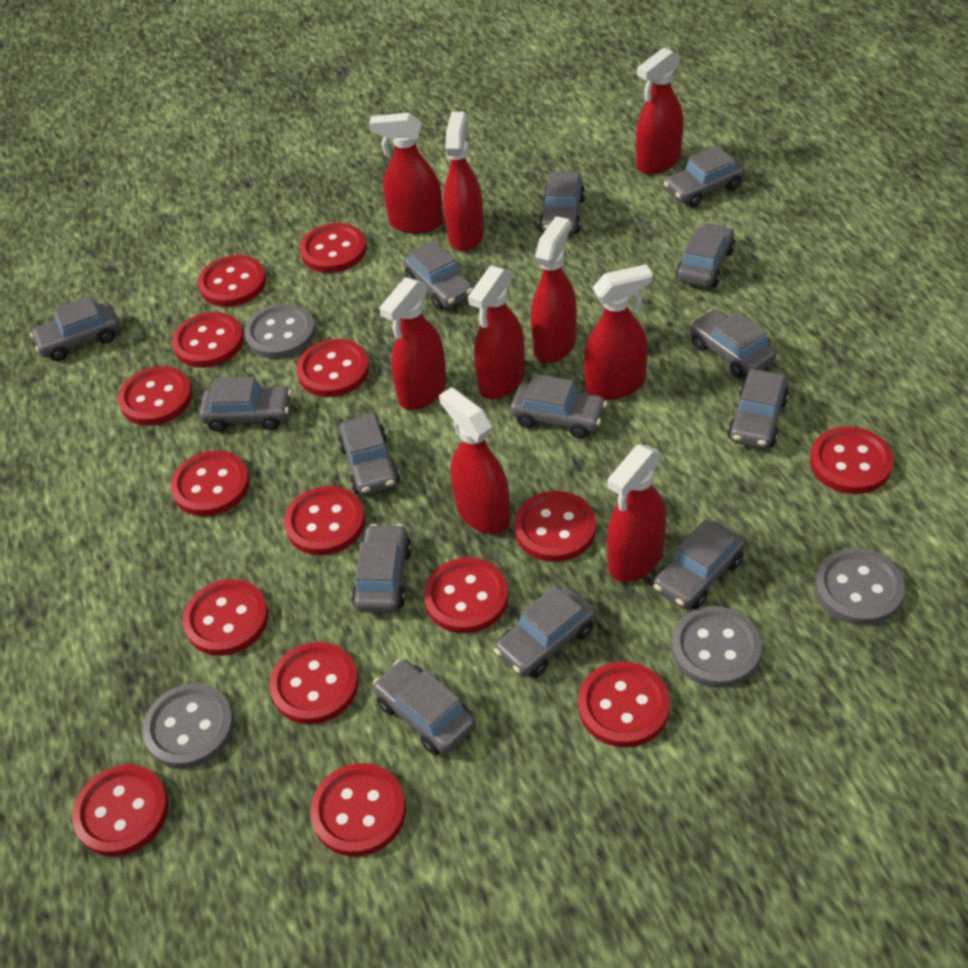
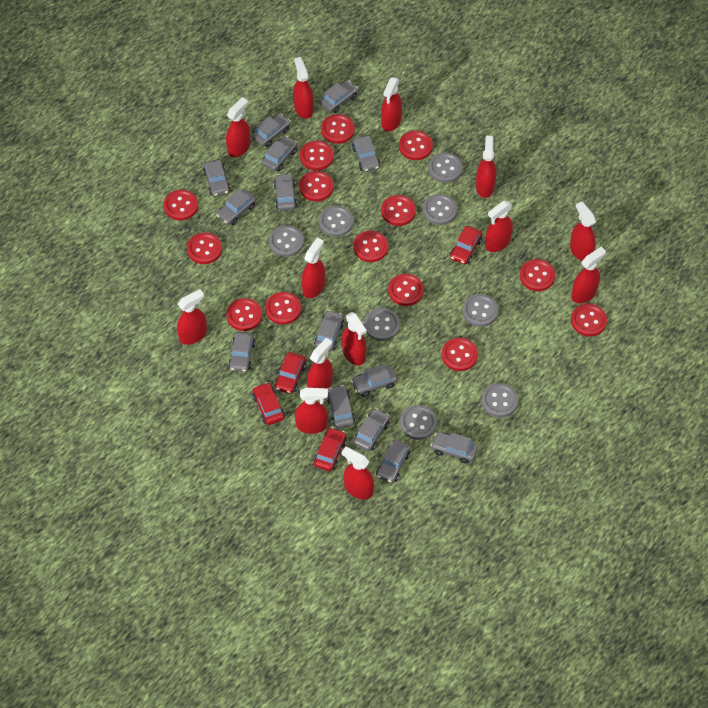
grey button: [142,683,234,769] [244,304,315,359] [672,606,762,688] [814,548,905,625] = 4 -> [269,225,304,257] [319,206,353,237] [364,308,400,341] [400,405,437,440] [423,194,457,225] [428,153,463,183] [462,294,498,327] [481,383,518,418] = 8
red button: [72,764,169,857] [118,366,193,426] [171,450,250,516] [172,312,244,368] [183,579,268,656] [198,255,266,307] [269,642,359,724] [284,486,365,555] [296,339,370,397] [300,223,367,273] [310,763,406,857] [423,558,508,633] [514,491,596,562] [578,662,670,748] [810,427,894,494] = 15 -> [164,190,198,220] [187,233,222,264] [226,298,262,331] [265,292,301,325] [299,171,334,202] [300,140,334,171] [321,114,355,144] [353,231,388,262] [381,195,416,226] [388,274,424,306] [399,131,433,160] [442,338,478,371] [520,259,555,291] [571,304,607,336] = 14
red car: none = 0 -> [253,382,285,425] [275,352,306,394] [314,427,347,471] [450,226,482,264] = 4
red spray bottle: [369,113,443,233] [379,277,447,410] [439,387,510,534] [443,112,484,251] [468,265,525,399] [531,216,577,363] [584,264,653,400] [607,444,666,582] [636,47,683,174] = 9 -> [177,289,207,345] [226,97,250,157] [293,57,314,119] [295,388,328,434] [302,238,325,298] [307,338,333,389] [342,312,367,365] [342,447,374,499] [381,77,402,132] [476,136,496,198] [485,201,513,252] [570,202,596,261] [571,247,606,303] = 13

